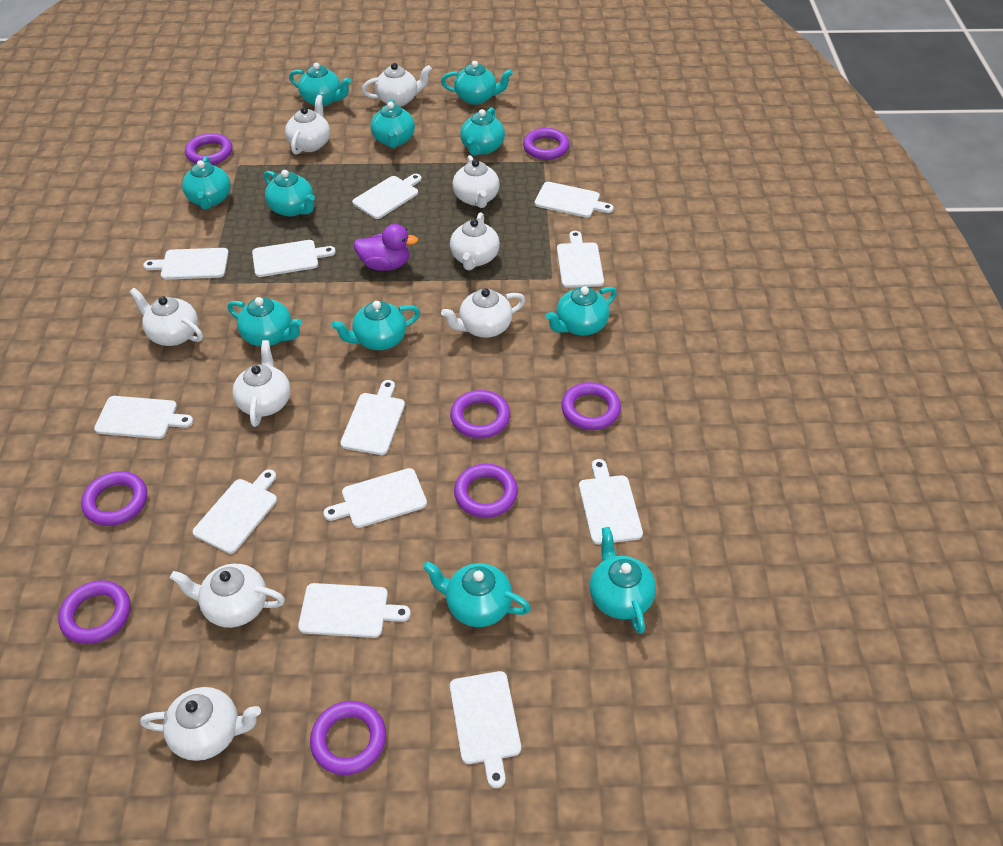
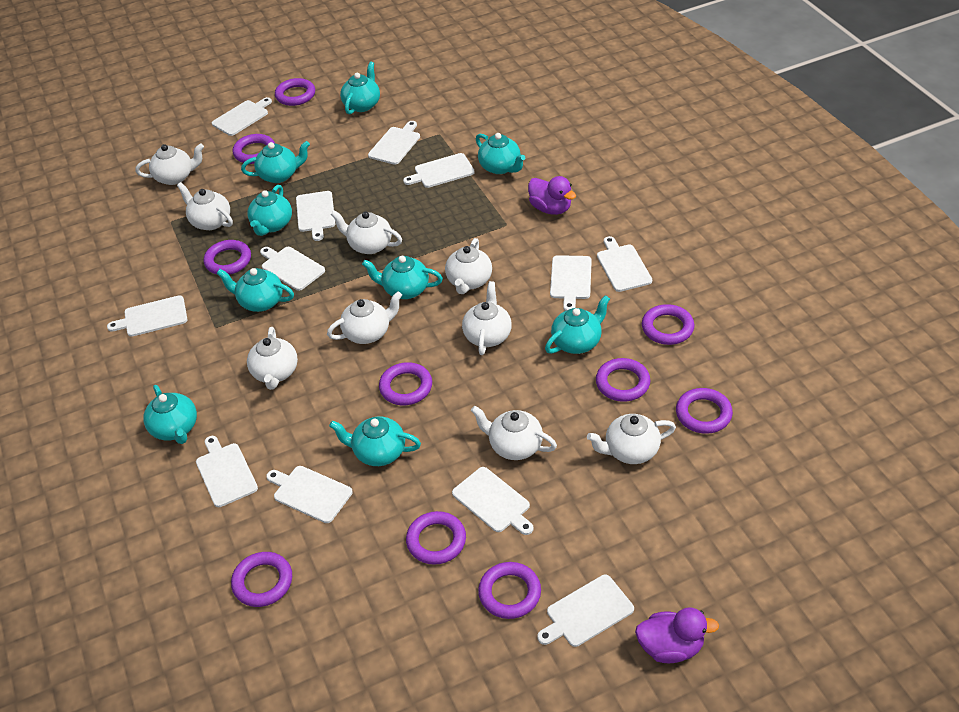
purple duck: [354,224,418,271] = 1 -> [528,176,576,215] [635,607,719,663] = 2
purple ring: [58,580,130,644] [81,471,147,526] [185,133,233,165] [310,701,386,775] [450,390,510,439] [454,464,518,518] [523,128,570,160] [561,382,621,430] = 8 -> [204,240,251,275] [231,552,292,607] [233,134,275,164] [275,78,315,106] [379,362,432,405] [406,511,466,565] [478,562,541,619] [596,358,650,402] [642,304,694,345] [676,388,733,434] = 10
turquoise teapot: [182,156,231,210] [227,297,302,346] [264,170,315,216] [289,63,351,106] [331,301,420,350] [370,99,415,148] [423,561,531,627] [441,61,513,105] [460,107,505,156] [546,286,617,336] [590,527,656,634] = 11 -> [143,385,197,444] [217,268,294,312] [241,141,310,183] [247,185,292,236] [329,417,421,466] [340,61,380,114] [362,256,443,299] [476,133,525,174] [545,295,610,354] = 9

